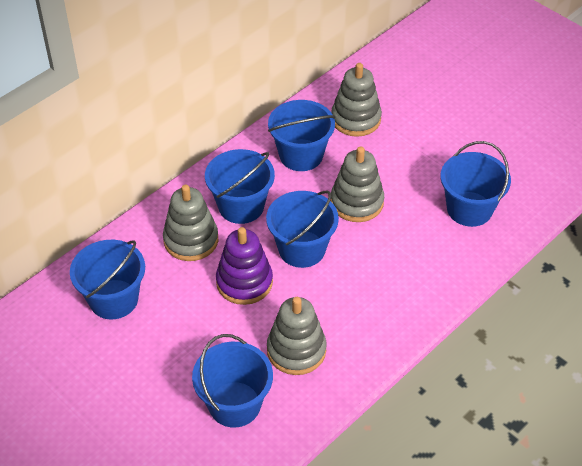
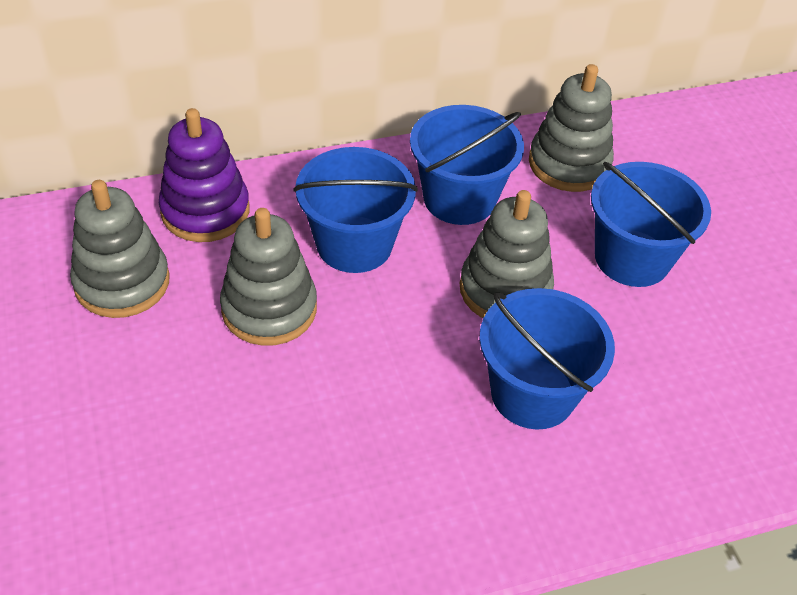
blue bucket: [70,240,145,319] [192,334,273,427] [205,149,275,224] [266,190,339,268] [268,100,336,171] [440,141,511,227] = 6 -> [293,147,418,273] [410,105,524,225] [479,288,615,429] [591,162,711,287] = 4

